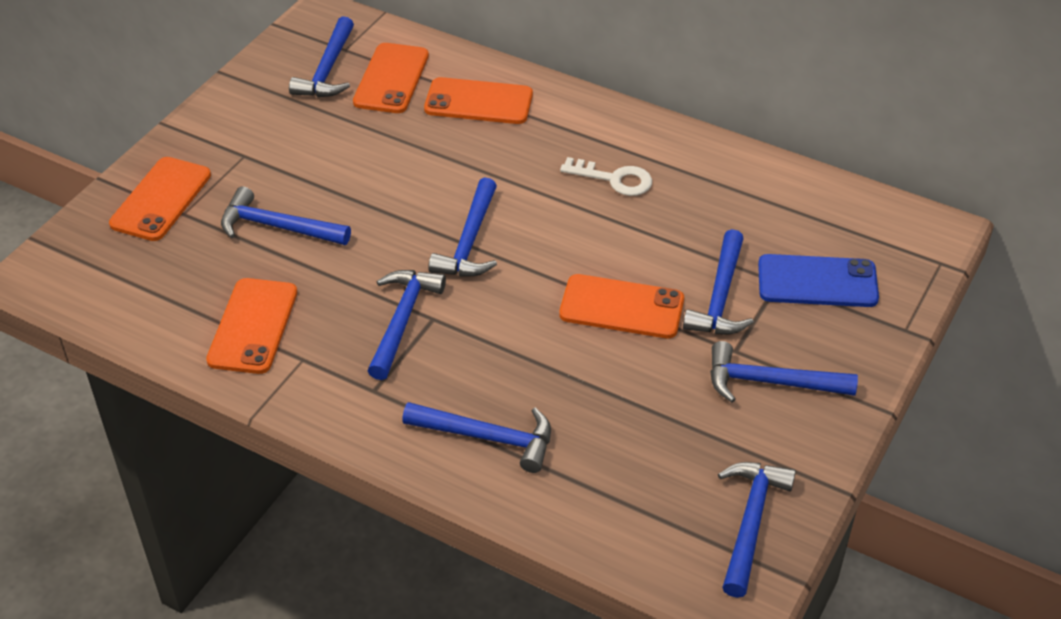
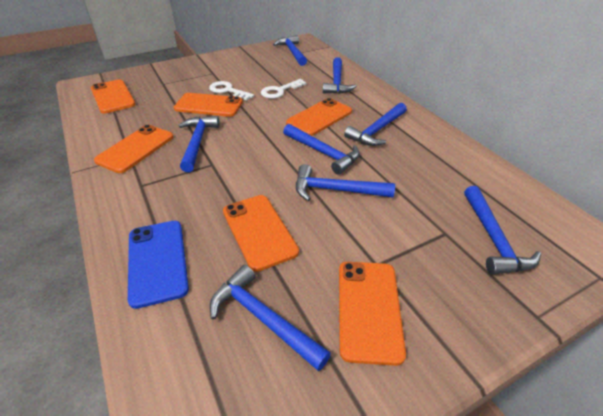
orange phone: [109,157,211,241] [206,278,297,374] [353,43,429,113] [424,77,533,124] [559,274,684,338] = 5 -> [91,79,136,113] [94,125,173,173] [174,93,243,117] [223,195,299,272] [286,98,352,136] [339,262,406,366] = 6
white key: [560,157,652,196] = 1 -> [209,81,254,100] [261,79,307,99] = 2

